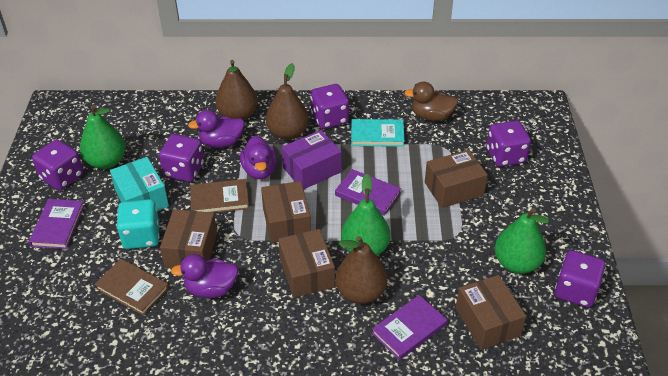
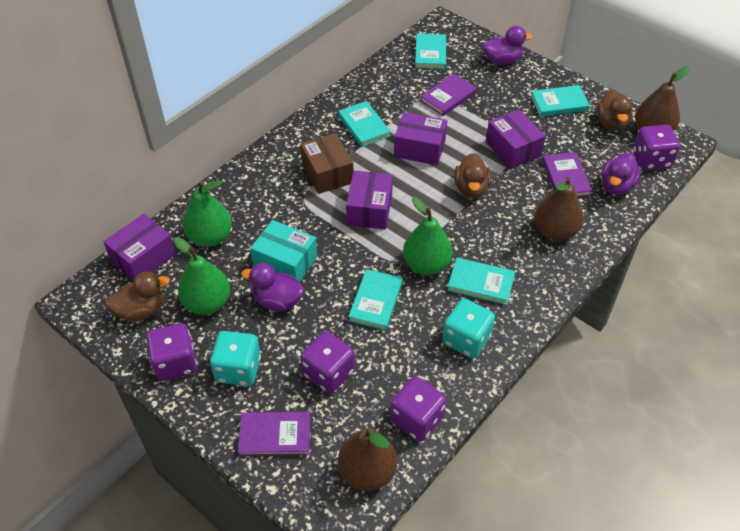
brown book: [94,259,169,316] [190,179,249,213] = 2 -> none = 0
brown box: [160,209,217,268] [261,181,311,243] [278,229,335,298] [425,150,488,208] [456,275,526,350] = 5 -> [300,133,354,194] = 1
brown duck: [404,82,458,121] = 1 -> [106,272,170,322] [454,153,491,198] [596,89,632,131] = 3
purple box: [282,130,342,190] = 1 -> [104,214,176,281] [346,170,393,230] [394,112,447,165] [486,109,546,169] = 4
purple dice: [32,140,83,190] [159,134,204,182] [310,84,349,129] [486,120,531,167] [555,250,605,308] = 5 -> [146,323,197,381] [300,331,355,394] [390,376,447,442] [633,125,680,170] = 4
turquoise book: [351,119,405,147] = 1 -> [338,101,391,147] [348,269,403,330] [415,33,446,69] [447,258,515,305] [531,85,590,117] = 5
turquoise dice: [117,199,159,249] = 1 -> [210,331,261,386] [442,299,495,359] = 2

